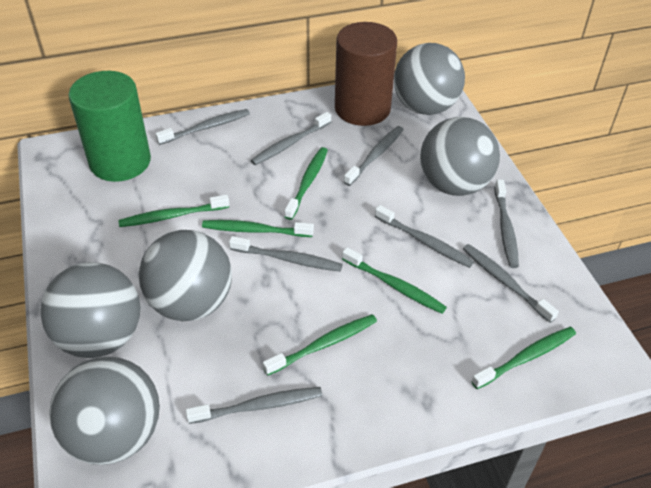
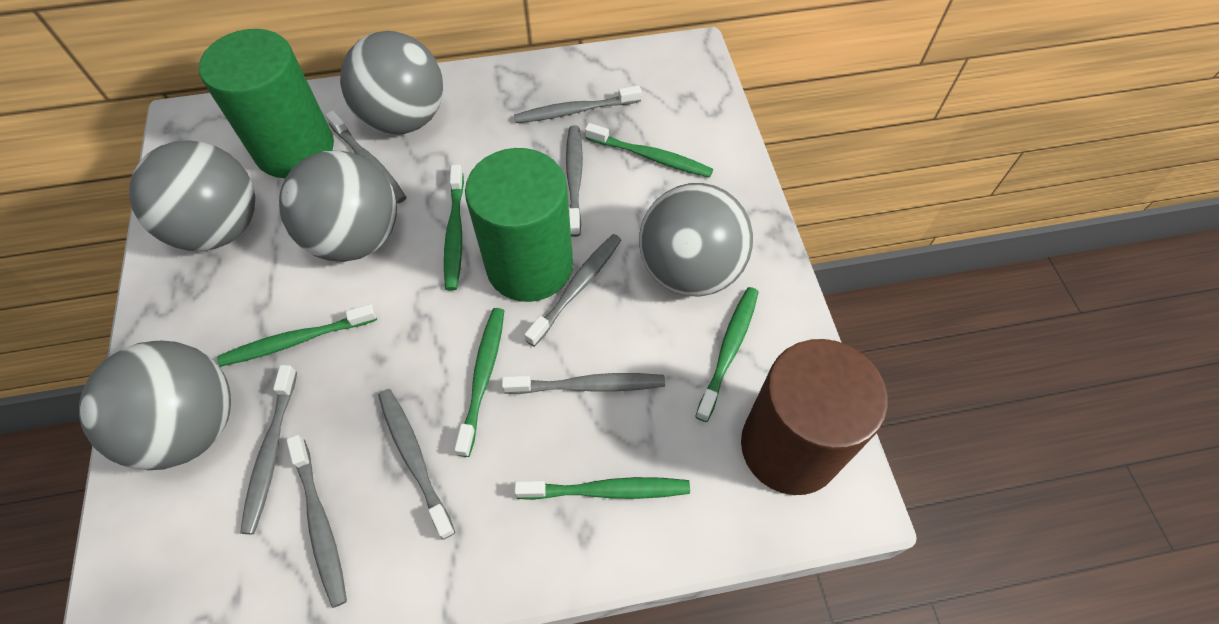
green cylinder: [69,71,151,182] = 1 -> [199,29,334,178] [465,148,573,302] = 2

